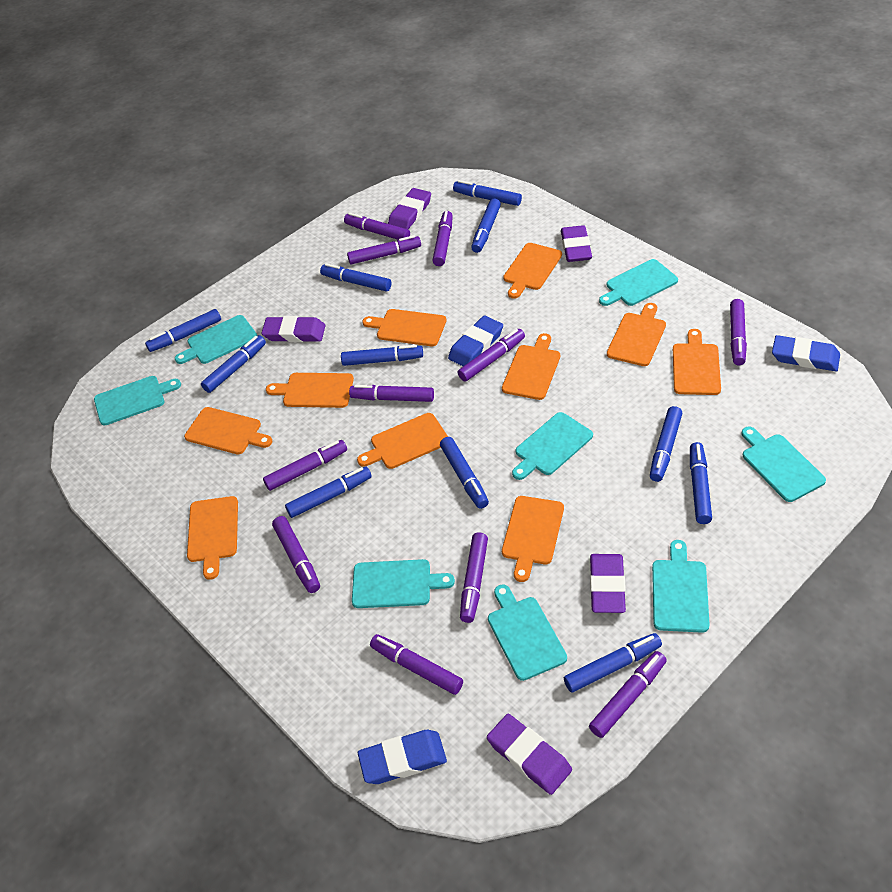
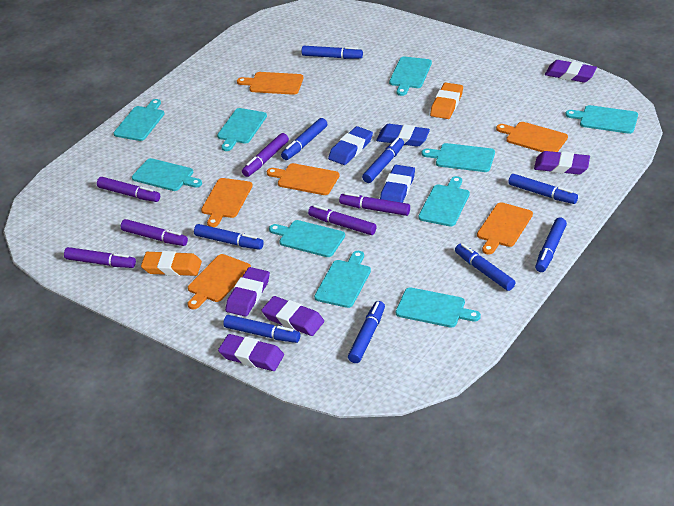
blue marker: [145,309,221,352] [201,335,266,393] [285,466,372,518] [320,263,392,292] [341,345,423,366] [440,437,489,509] [453,180,522,206] [471,199,501,253] [564,633,662,693] [650,406,682,482] [690,442,712,524] = 11 -> [194,224,264,250] [223,315,300,343] [281,118,327,160] [302,46,363,59] [348,301,385,363] [362,138,404,183] [455,243,515,291] [508,174,578,204] [535,218,567,272] = 9
orange cutting board: [184,407,272,455] [187,496,238,580] [266,373,354,408] [357,413,448,469] [362,309,446,346] [502,333,560,400] [502,496,564,582] [503,243,562,299] [607,303,666,366] [673,329,721,395] = 10 -> [188,254,251,309] [201,178,253,227] [237,72,303,95] [267,163,340,195] [477,202,533,255] [496,122,568,152] = 6
orange eraser: none = 0 -> [141,251,202,276] [430,83,463,119] = 2
purple marker: [263,440,347,491] [272,516,320,593] [344,213,410,240] [347,235,421,264] [349,385,434,402] [370,634,463,695] [432,211,453,266] [458,329,525,382] [460,533,488,623] [589,651,667,738] [730,299,747,366] = 11 -> [64,247,136,268] [97,177,160,202] [121,219,188,246] [242,133,289,177] [308,205,376,235] [339,193,410,216] = 6
turquoise cutting board: [94,376,181,425] [175,315,257,364] [352,559,455,608] [488,584,567,681] [512,412,593,480] [599,259,678,306] [652,540,710,633] [741,427,826,502] = 8 -> [114,99,164,141] [132,158,202,191] [217,108,267,151] [269,220,345,257] [314,251,371,308] [389,56,432,96] [396,287,481,327] [418,176,470,226] [422,143,495,172] [565,105,638,134] = 10

